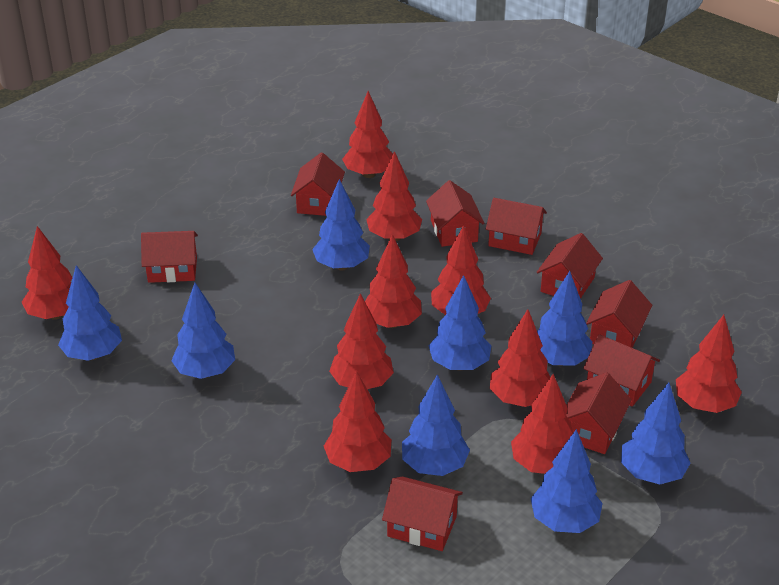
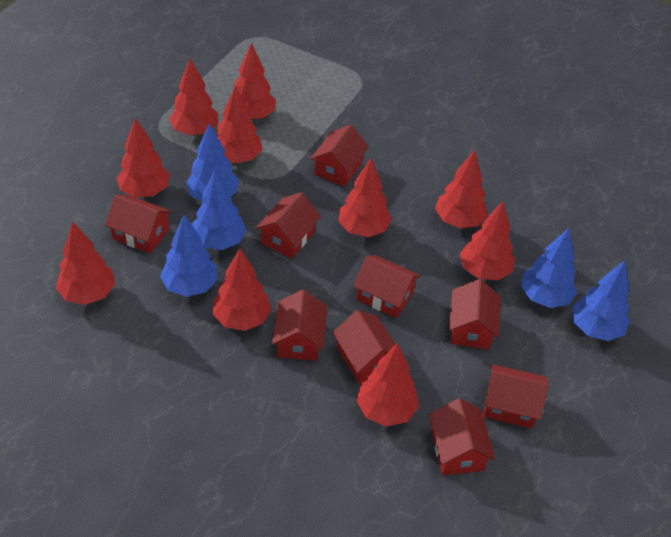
blue tree: [58,265,122,361] [171,283,235,379] [312,179,370,270] [402,374,470,476] [429,275,491,370] [530,429,603,533] [537,271,592,366] [621,383,691,484] = 8 -> [160,215,218,297] [186,124,239,201] [192,169,246,250] [521,228,577,308] [572,260,630,341] = 5

